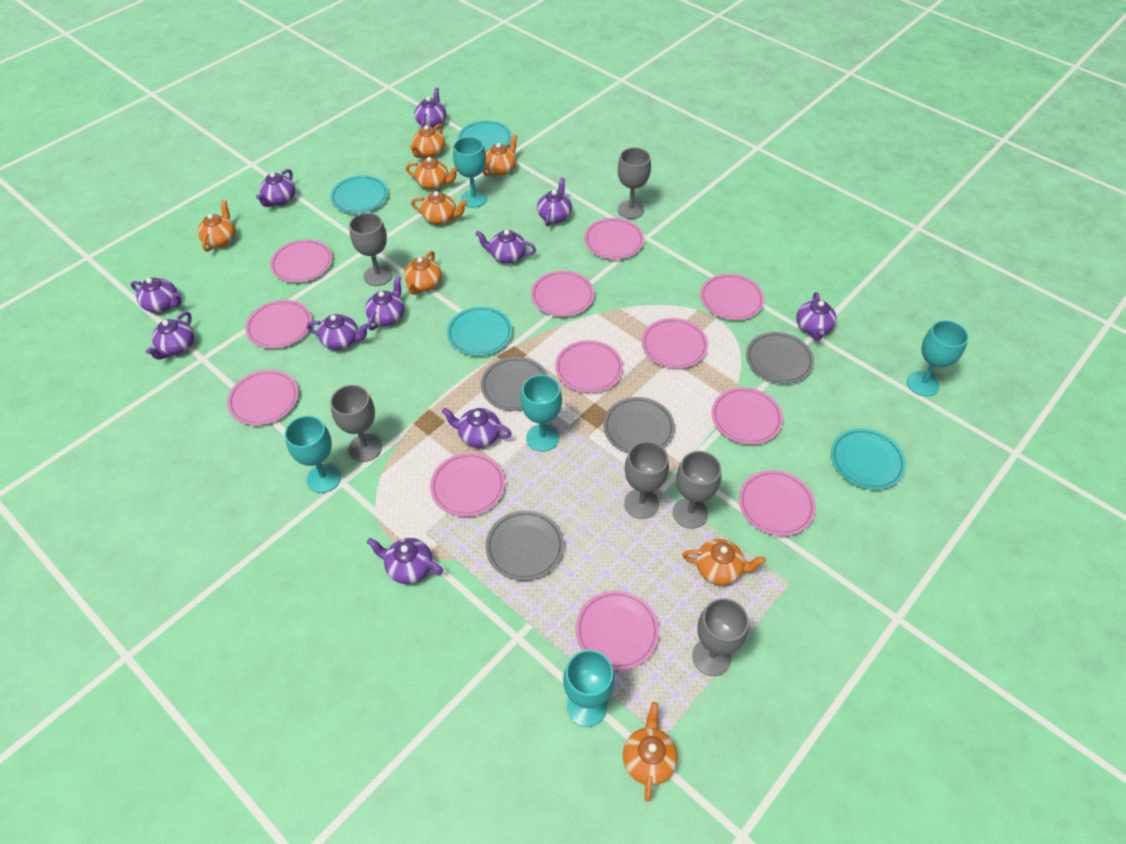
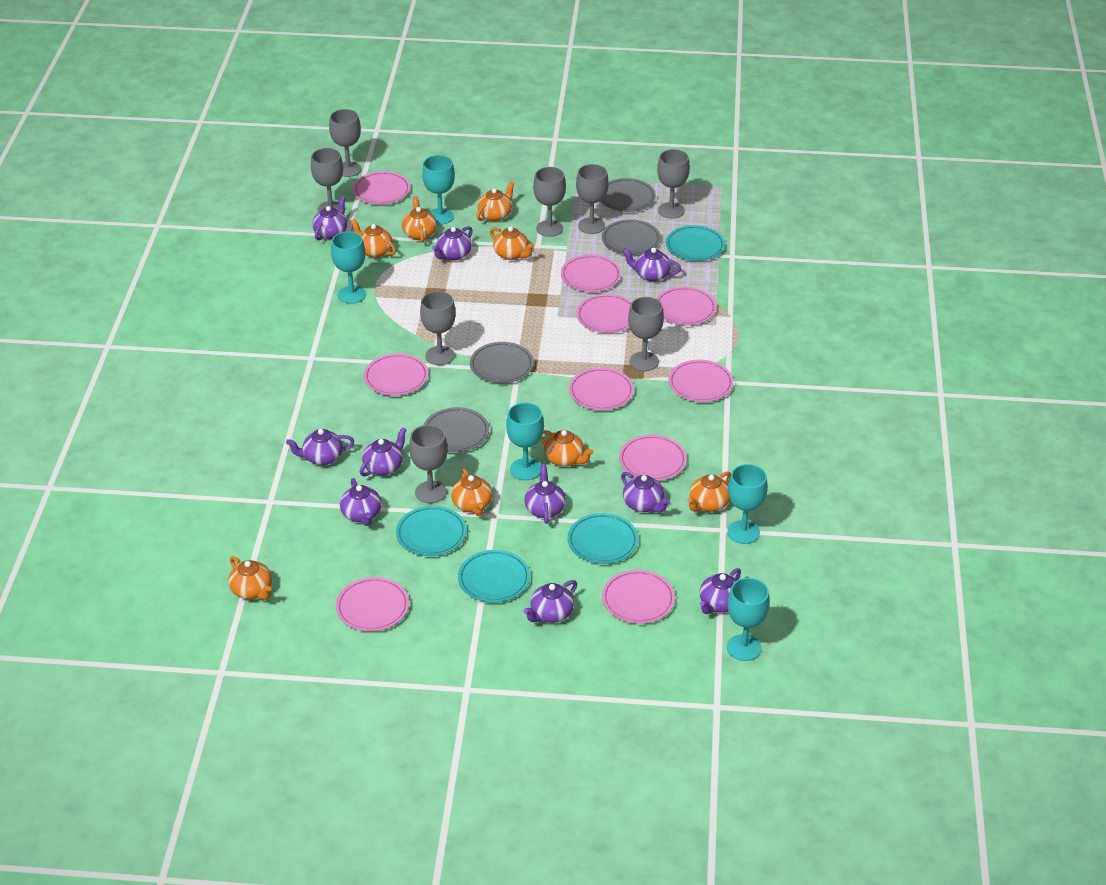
grey goblet: [330,385,382,462] [349,213,392,286] [618,147,651,219] [624,441,669,519] [673,451,721,529] [692,598,749,676] = 6 -> [311,148,343,213] [329,109,362,177] [409,425,448,503] [420,291,456,365] [533,167,566,237] [576,164,609,234] [628,297,664,371] [657,149,690,219] = 8
pink plate: [227,370,299,425] [245,300,312,349] [270,239,333,283] [430,453,505,517] [531,271,594,317] [555,340,623,393] [576,590,659,670] [584,218,644,259] [642,318,708,369] [700,274,764,320] [712,387,783,445] [739,470,816,536] = 12 -> [336,577,409,632] [353,171,410,205] [364,353,428,396] [561,255,621,292] [569,368,634,411] [576,294,632,333] [602,570,675,624] [619,435,687,481] [656,287,716,325] [669,360,733,402] = 10
purple teapot: [131,278,181,312] [146,312,194,360] [256,169,295,207] [307,314,369,350] [365,276,404,330] [367,538,443,584] [415,87,446,128] [442,408,512,448] [476,230,536,264] [537,178,572,226] [796,292,836,340] = 11 -> [286,429,354,465] [312,196,347,241] [340,478,381,526] [360,427,407,477] [432,226,473,260] [524,464,566,524] [524,580,577,623] [621,472,670,513] [623,248,681,282] [700,568,741,614] = 10

